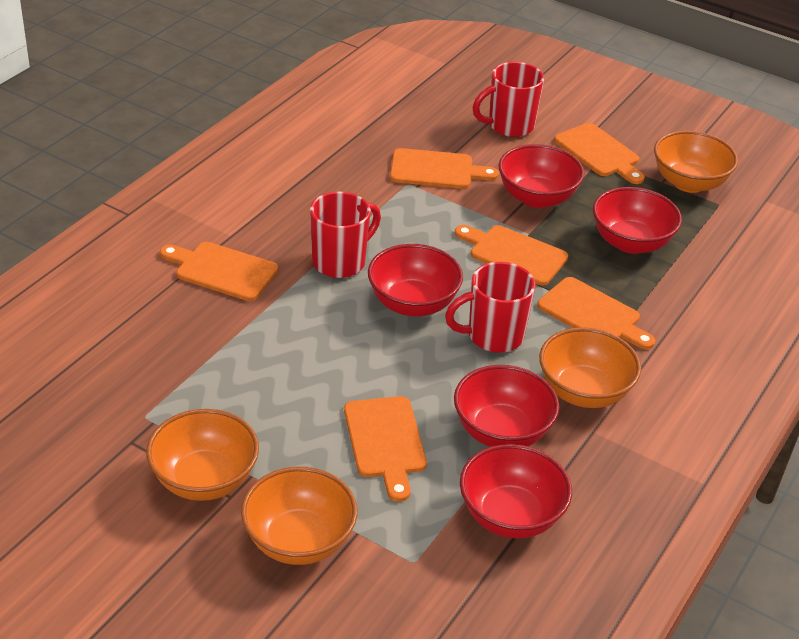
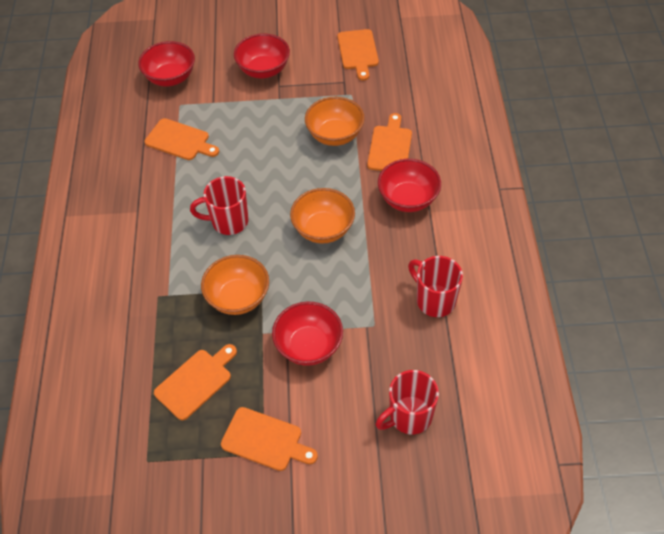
orange bowl: [146,409,259,501] [241,467,357,565] [539,327,641,408] [654,131,738,193] = 4 -> [201,255,269,315] [290,188,355,244] [305,97,365,146] = 3
orange cutting board: [160,242,278,301] [344,396,427,502] [390,148,499,189] [455,225,568,286] [537,277,655,350] [554,123,645,184] = 6 -> [145,118,219,160] [154,344,237,420] [221,407,318,471] [337,29,379,81] [367,113,412,171] = 5
red bowl: [368,244,463,316] [454,365,559,447] [460,444,572,539] [499,144,584,208] [593,187,682,254] = 5 -> [138,41,195,86] [234,33,290,79] [272,302,343,366] [378,159,441,212] = 4

